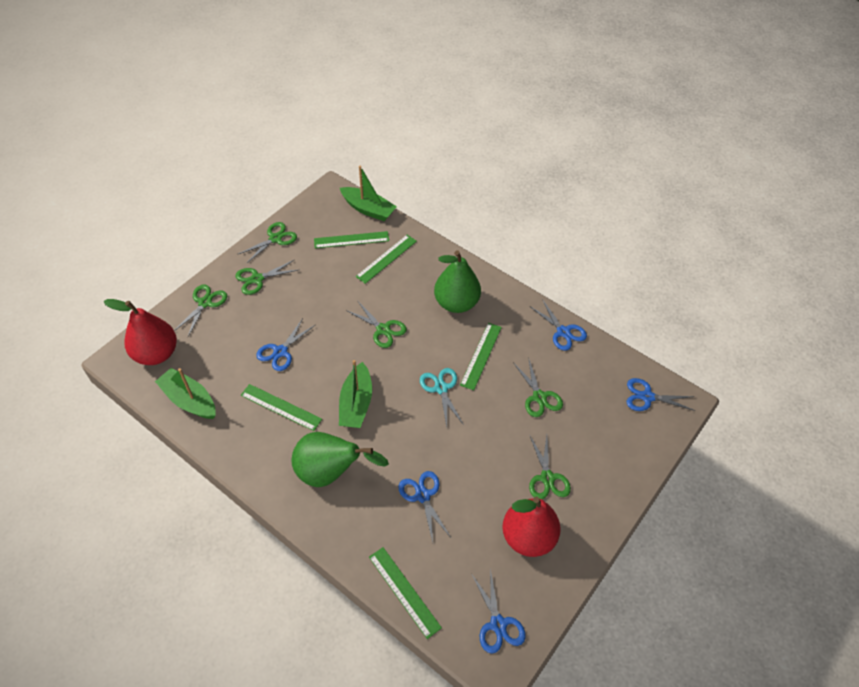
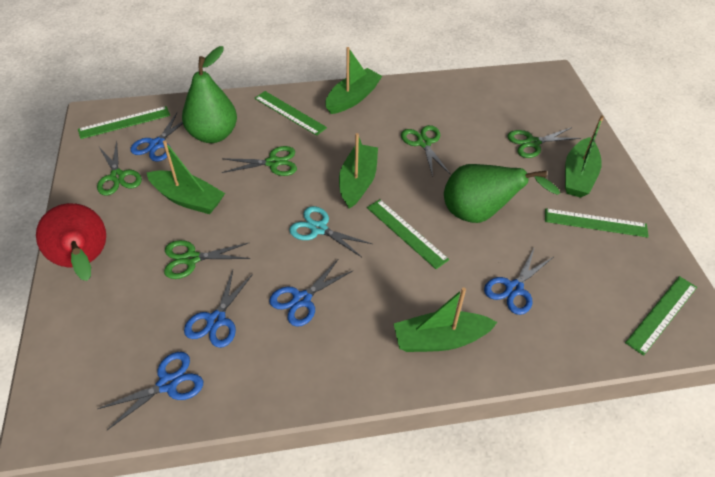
green boat: [155,368,215,419] [339,360,372,428] [340,166,397,221] = 3 -> [147,140,225,214] [325,47,382,114] [339,133,378,209] [394,287,497,352] [565,115,604,198] = 5
green scissors: [174,284,227,336] [235,260,298,295] [238,222,297,263] [346,302,407,348] [513,357,563,417] [529,434,571,499] = 6 -> [97,141,142,196] [164,240,251,279] [222,146,297,176] [401,125,450,177] [507,127,581,158] = 5
red pear: [104,299,177,365] [502,497,561,557] = 2 -> [36,203,106,281] = 1

